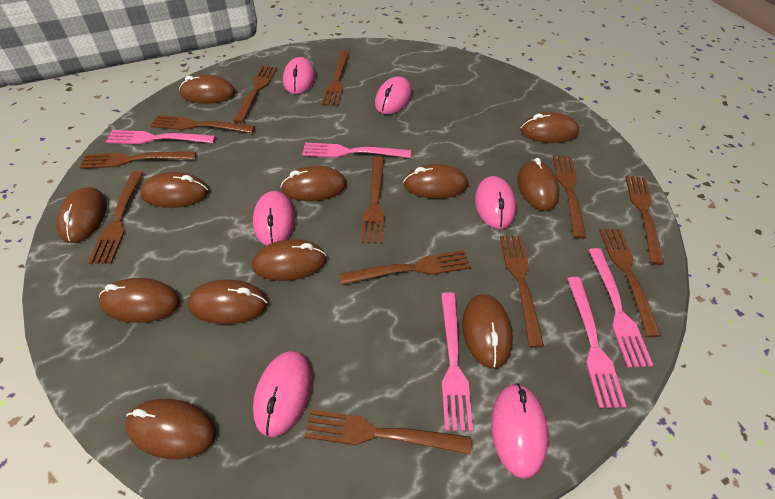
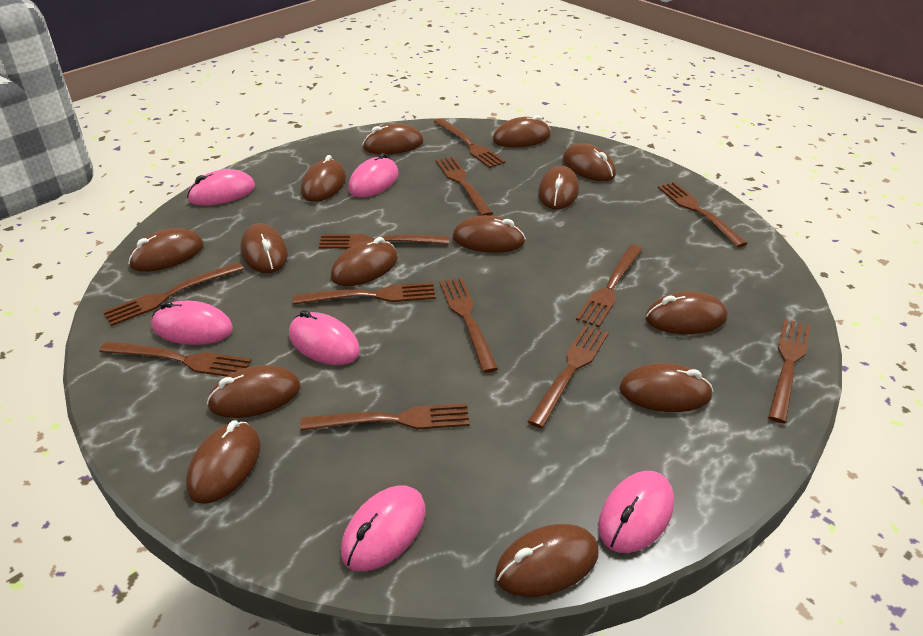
brown mouse: [56,187,107,243] [99,278,180,323] [125,399,217,459] [140,172,209,208] [179,75,236,104] [188,279,268,324] [252,239,327,281] [280,166,347,201] [403,164,468,199] [462,294,513,369] [517,158,560,211] [520,112,579,143] = 12 -> [128,228,204,272] [186,421,261,504] [207,365,300,418] [240,223,288,273] [301,155,346,202] [331,237,398,286] [362,123,424,154] [453,215,526,253] [493,115,551,147] [495,524,599,597] [538,166,579,209] [563,143,616,181] [619,363,713,412] [646,291,727,334] = 14
pink fork: [106,130,216,144] [302,143,411,158] [441,292,473,431] [567,277,627,408] [589,248,653,368] = 5 -> none = 0

